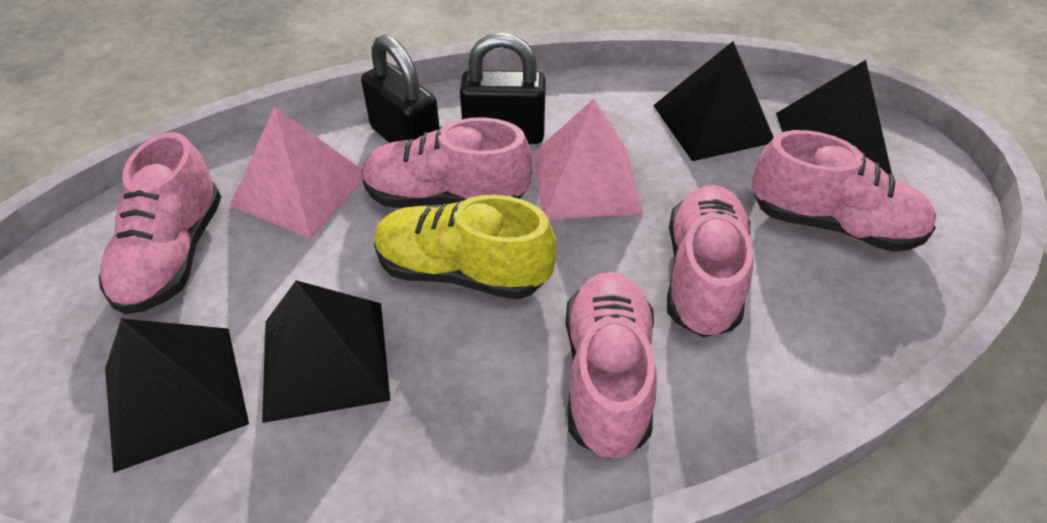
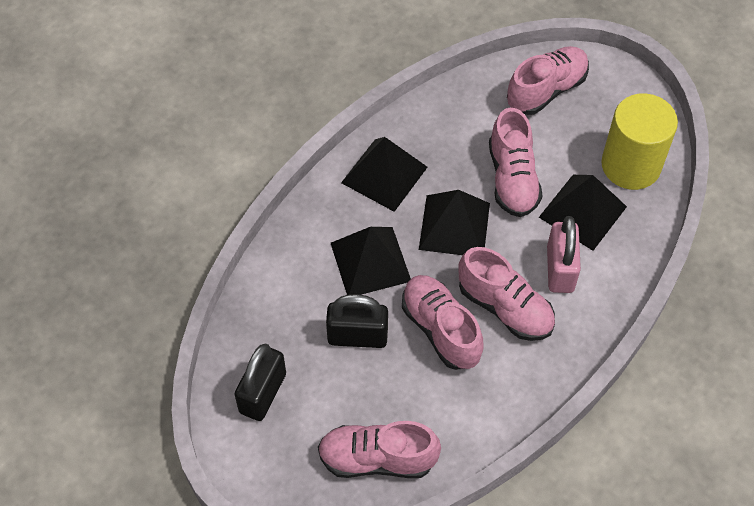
pink padlock: none = 0 -> [547,216,581,293] = 1
pink pyramid: [229,107,363,239] [533,99,644,220] = 2 -> none = 0
yellow cylinder: none = 0 -> [601,94,678,190] = 1
yellow shoe: [374,195,556,300] = 1 -> none = 0

